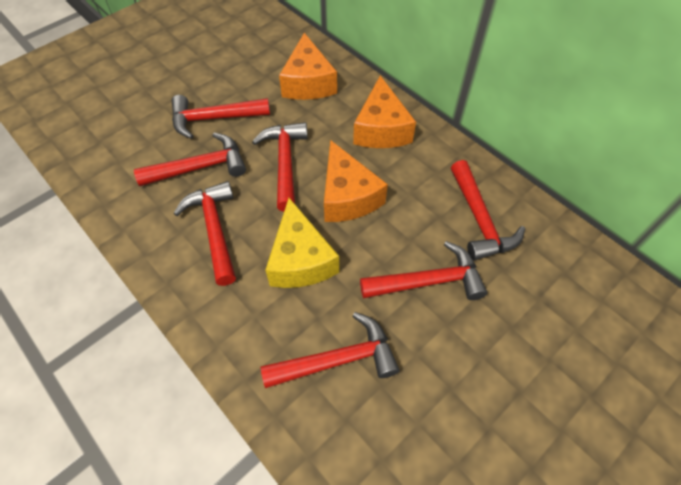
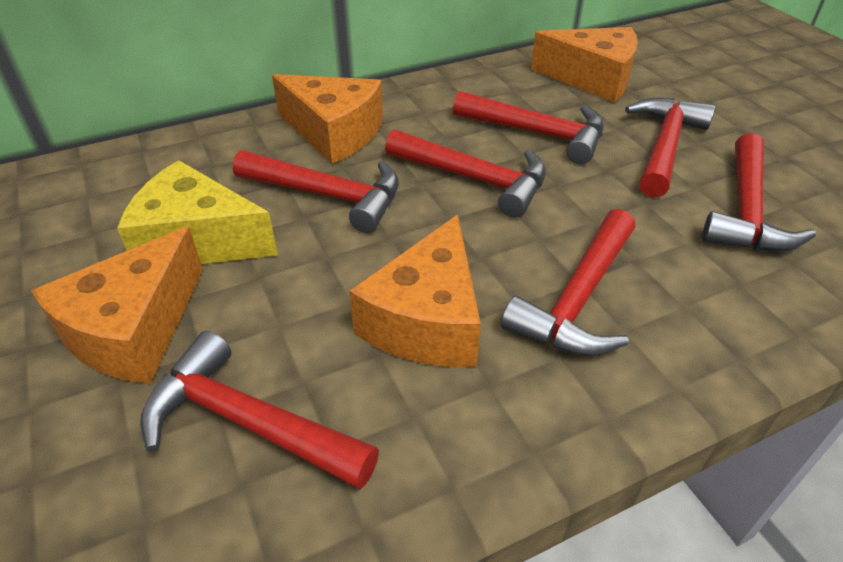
orange cheese: [279,33,337,100] [324,140,388,222] [353,76,416,148] = 3 -> [31,226,203,384] [272,74,383,164] [349,215,481,367] [531,27,638,102] = 4

